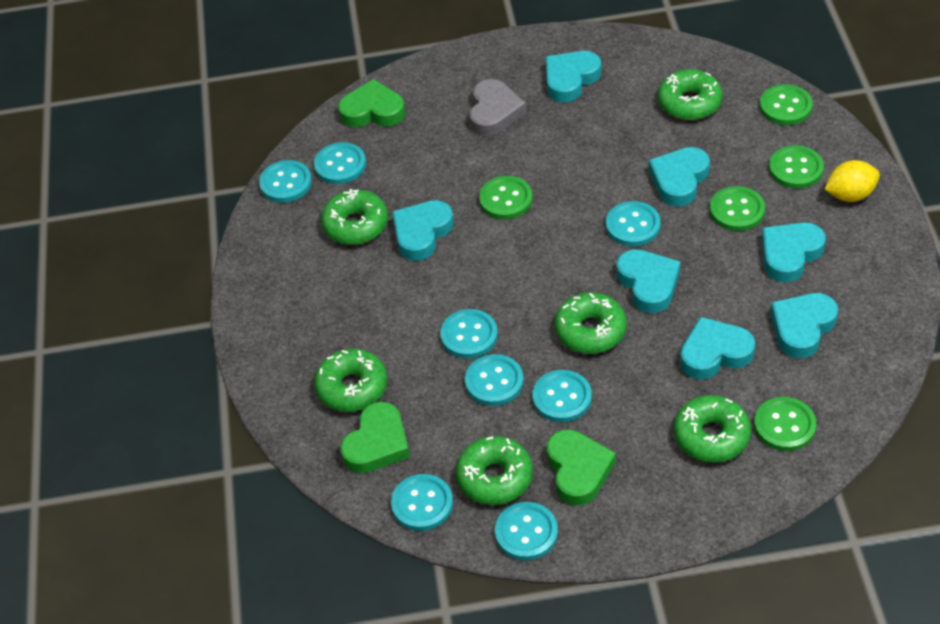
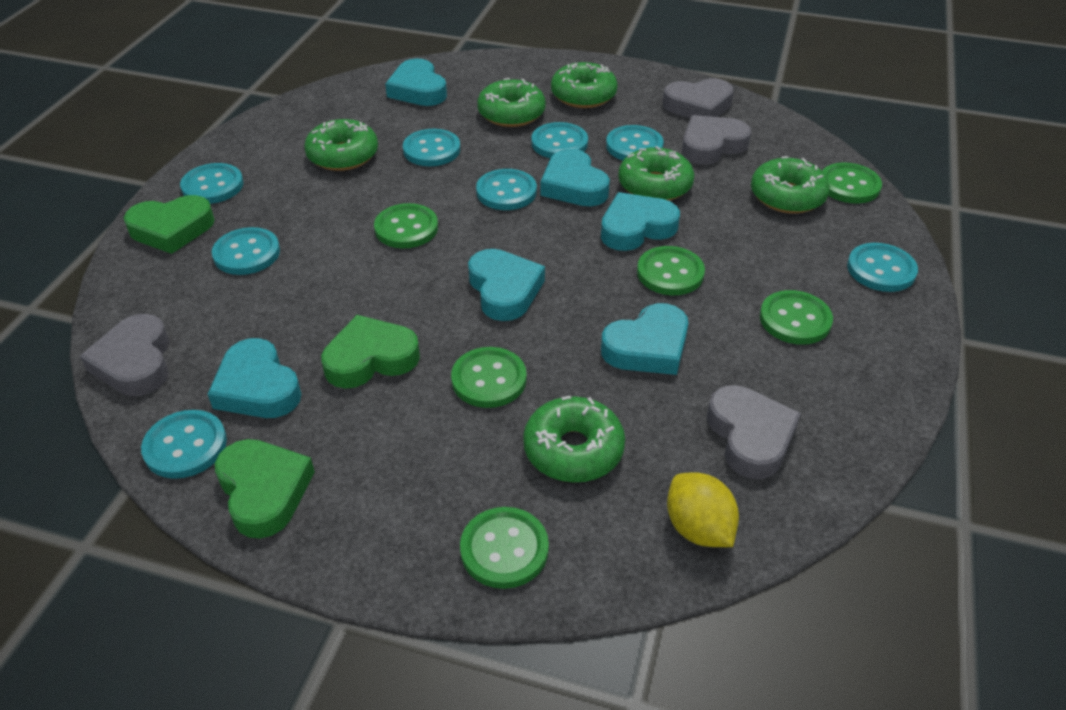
green button: [479,176,533,219] [710,186,765,231] [754,397,816,451] [760,84,813,125] [769,145,824,189] = 5 -> [374,203,438,248] [451,347,527,408] [460,507,549,589] [637,246,705,295] [760,290,833,345] [822,162,882,204] = 6
grey heart: [469,79,526,136] = 1 -> [80,314,169,396] [663,78,734,118] [682,115,751,165] [707,385,801,479] = 4
turquoise heart: [392,200,454,261] [546,51,601,102] [616,249,680,313] [649,147,710,207] [680,317,755,380] [762,223,826,282] [770,293,838,358] = 7 -> [208,338,301,418] [385,58,447,106] [468,249,545,321] [540,149,610,206] [601,192,680,251] [601,303,688,375] = 6

